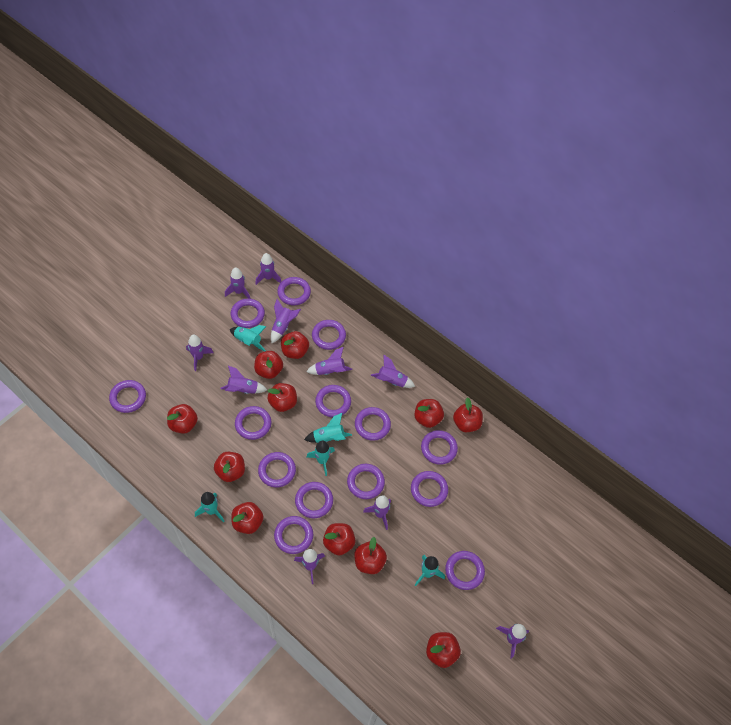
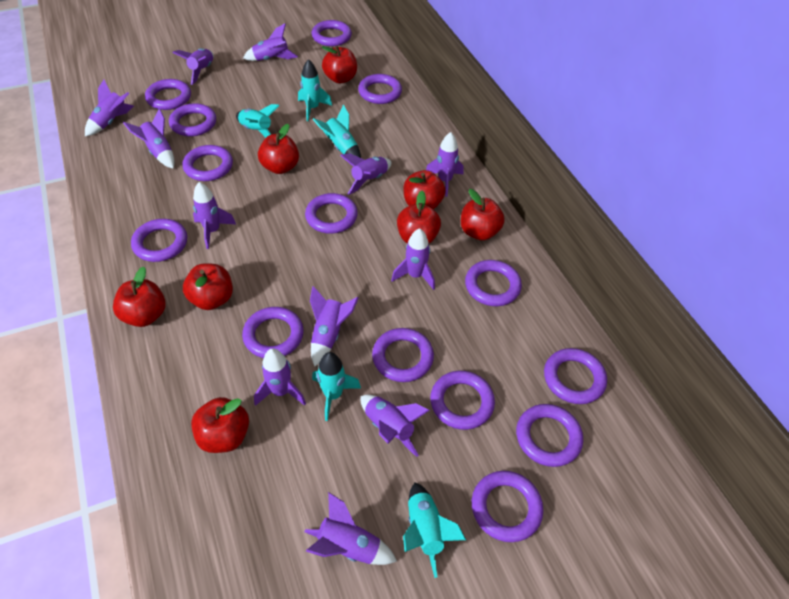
purple rocket: [186,335,214,371] [221,366,267,394] [225,267,251,299] [255,253,281,285] [271,299,301,343] [294,549,325,584] [306,347,352,375] [363,495,391,530] [371,354,415,388] [496,624,529,659] = 10 -> [85,80,134,136] [123,108,175,169] [172,48,214,85] [193,182,236,249] [243,23,298,61] [254,348,306,406] [304,492,397,565] [310,286,359,367] [340,154,391,195] [361,395,430,457] [391,228,435,290] [426,132,464,197] = 12
red apple: [167,404,198,434] [214,452,245,482] [231,502,264,534] [254,351,283,379] [268,383,297,412] [281,331,309,359] [323,523,356,555] [354,537,387,574] [414,399,444,428] [426,632,461,668] [453,397,483,432] = 11 -> [113,267,166,327] [183,263,233,310] [191,397,249,453] [258,124,299,174] [322,46,357,84] [397,191,441,244] [404,170,446,209] [461,189,505,240] = 8

